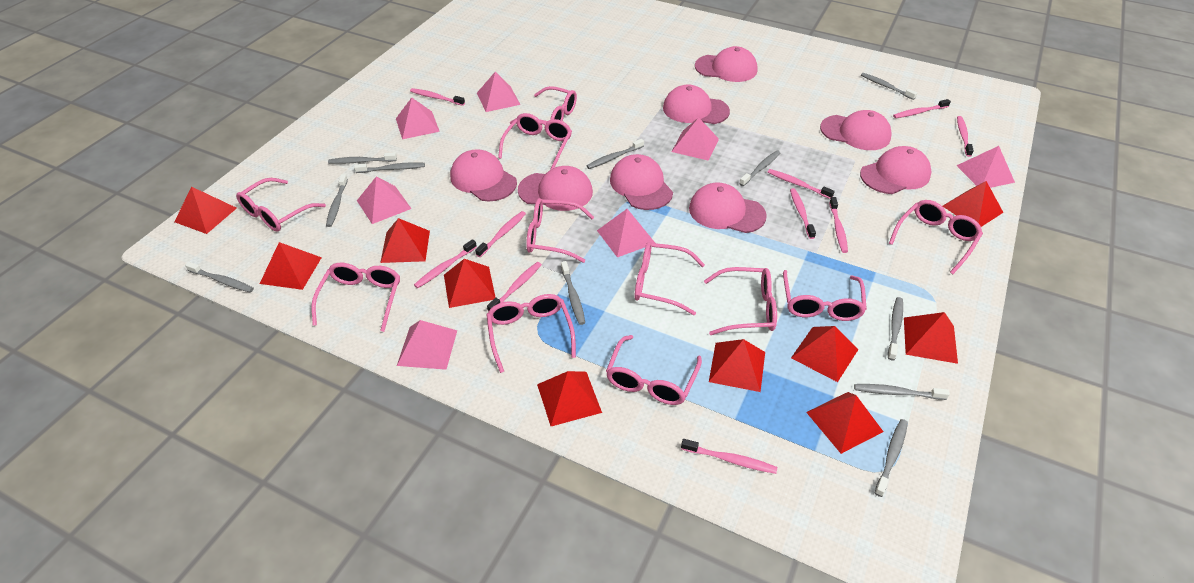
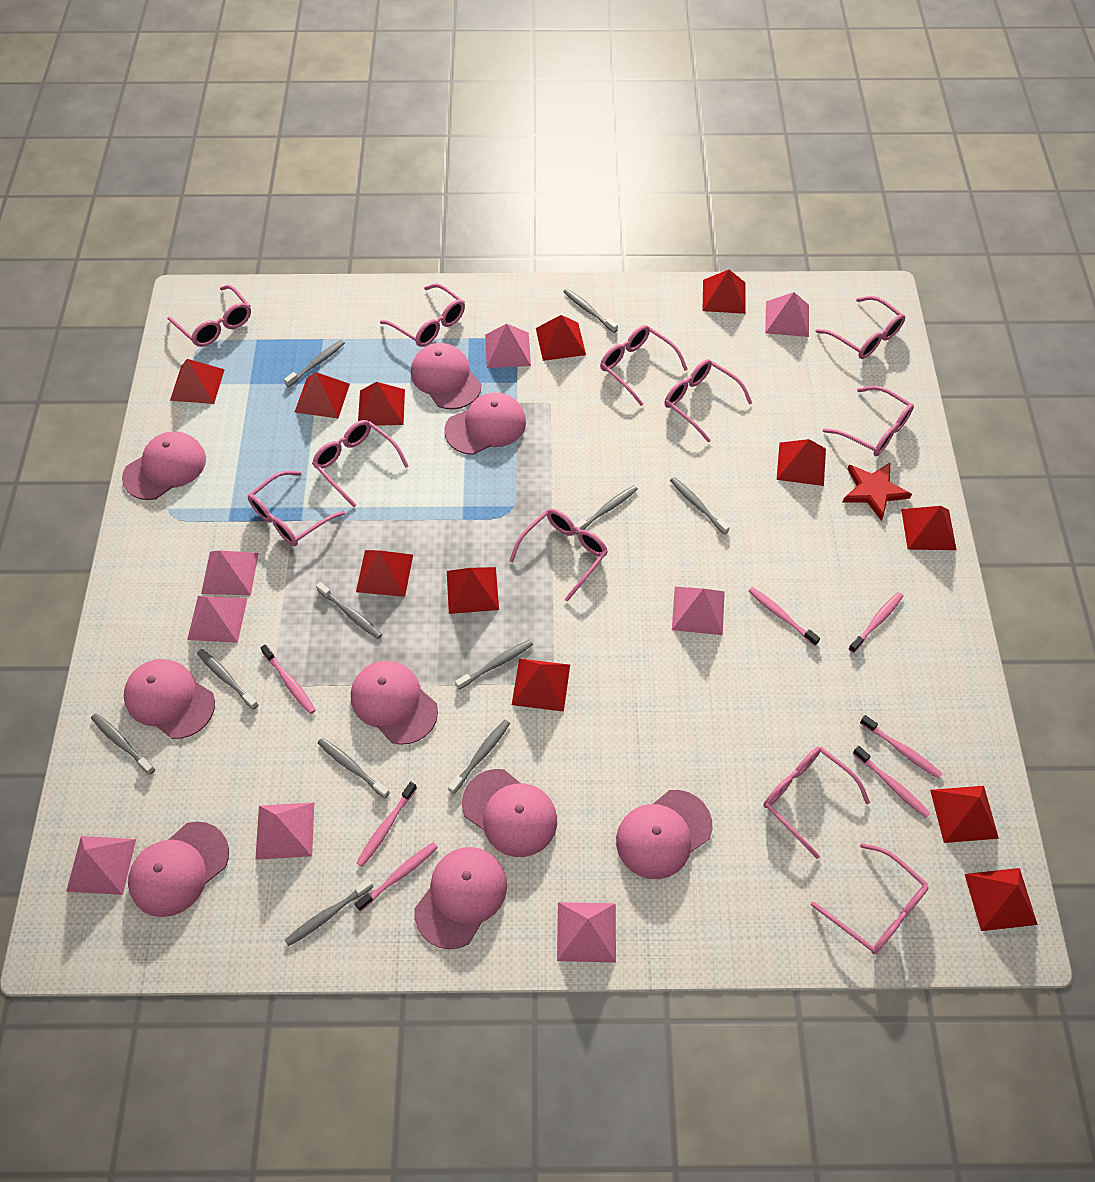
pink cap: [450,149,517,201] [518,166,593,211] [610,154,673,210] [663,84,730,124] [689,183,767,233] [695,46,758,82] [820,110,892,150] [860,146,931,194] = 8 -> [122,431,206,500] [124,659,215,739] [128,821,229,917] [351,661,438,745] [411,343,481,410] [414,847,507,949] [444,392,526,455] [462,769,557,857] [616,790,713,879] = 9
pink pyramid: [357,176,412,224] [396,98,440,139] [397,320,457,370] [477,72,521,112] [597,209,655,257] [672,117,719,161] [956,146,1015,188] = 7 -> [66,836,136,895] [187,596,247,643] [201,551,259,595] [255,803,314,860] [485,324,531,368] [557,902,616,963] [672,587,725,635] [765,292,809,337] = 8
pink toothbrush: [410,88,465,106] [414,239,477,288] [475,211,526,257] [487,262,542,312] [681,439,777,474] [768,169,835,199] [790,188,816,239] [829,197,848,253] [893,99,951,118] [957,116,974,157] = 10 -> [260,644,316,714] [355,842,438,911] [356,781,417,867] [748,587,820,646] [848,592,903,653] [853,746,931,818] [860,715,943,779] = 7
red pyramid: [174,187,237,234] [260,242,322,290] [380,218,430,263] [444,259,496,308] [537,371,602,426] [709,339,765,392] [791,326,858,382] [806,392,883,454] [904,312,958,364] [942,181,1004,227] = 10 -> [170,359,225,404] [295,372,350,418] [356,550,413,597] [358,382,405,426] [447,567,499,614] [512,659,570,712] [536,315,586,361] [703,270,746,314] [777,439,826,486] [901,506,957,550] [930,786,999,843] [965,868,1038,931] = 12
red star: none = 0 -> [843,463,912,521] = 1

